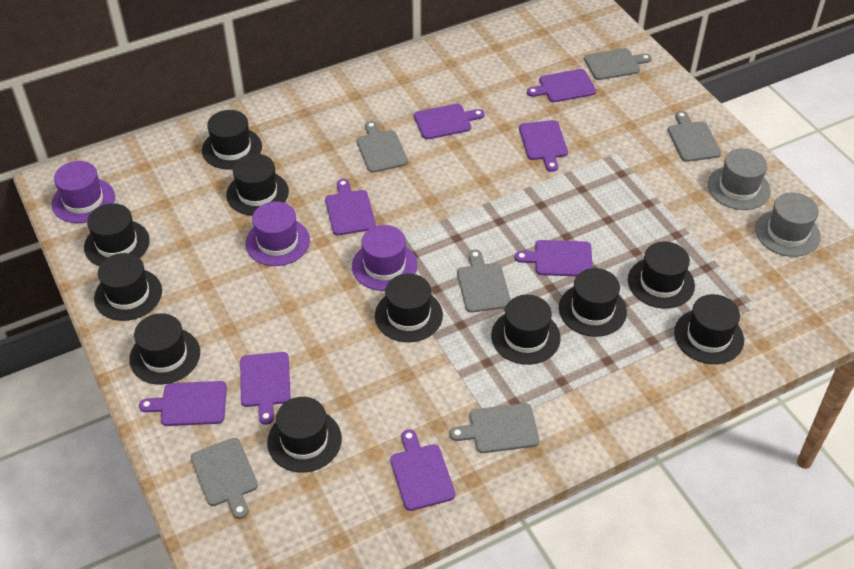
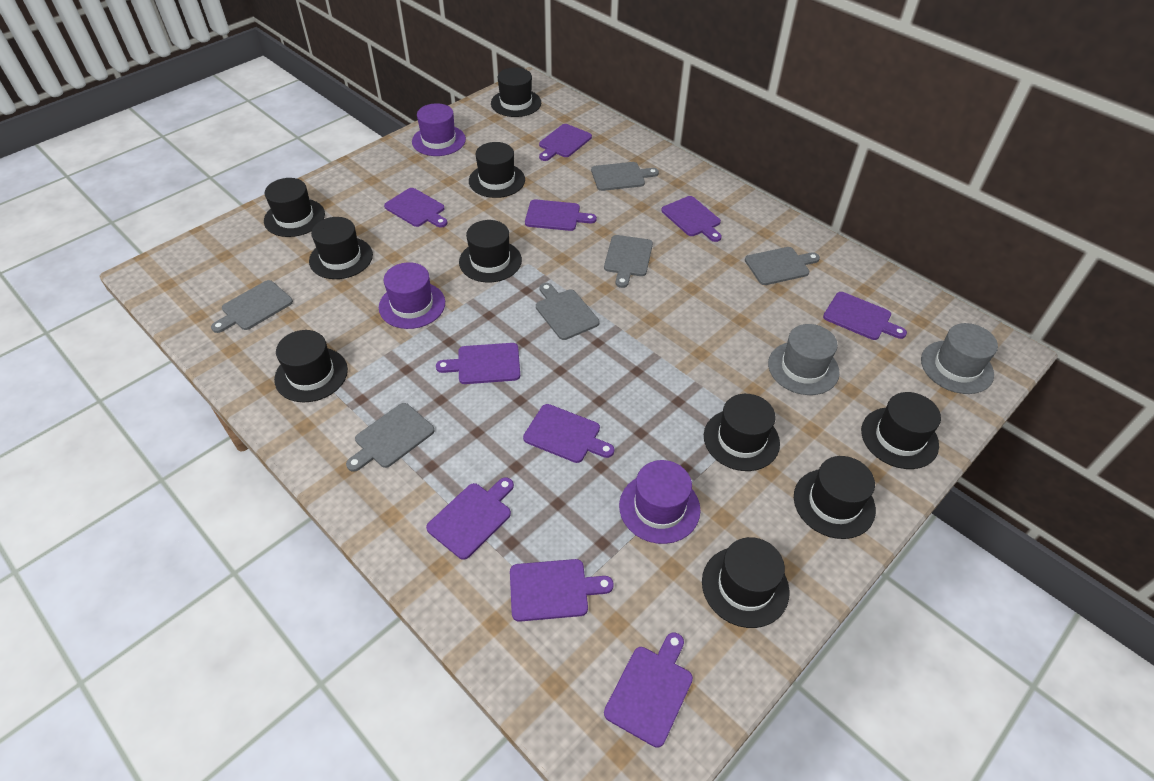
black hat: [84,203,150,266] [94,253,162,321] [129,313,200,385] [202,110,262,169] [226,154,289,216] [267,397,342,473] [375,274,443,342] [491,295,561,365] [559,268,627,337] [628,242,695,308] [674,294,744,364] = 11 -> [264,178,325,237] [274,330,348,402] [309,217,373,279] [459,220,522,282] [469,142,525,198] [491,67,541,117] [702,537,789,628] [704,394,780,471] [794,456,876,539] [861,392,941,469] = 10
purple cutting board: [139,381,227,426] [240,352,291,425] [325,179,376,235] [390,429,455,511] [414,104,485,139] [515,240,593,276] [519,120,568,172] [527,69,596,102] = 8 -> [384,188,447,227] [426,477,514,560] [436,343,520,384] [510,559,614,622] [523,404,614,463] [525,199,597,231] [539,124,592,161] [604,632,693,748] [661,196,722,242] [823,292,907,340] = 10

